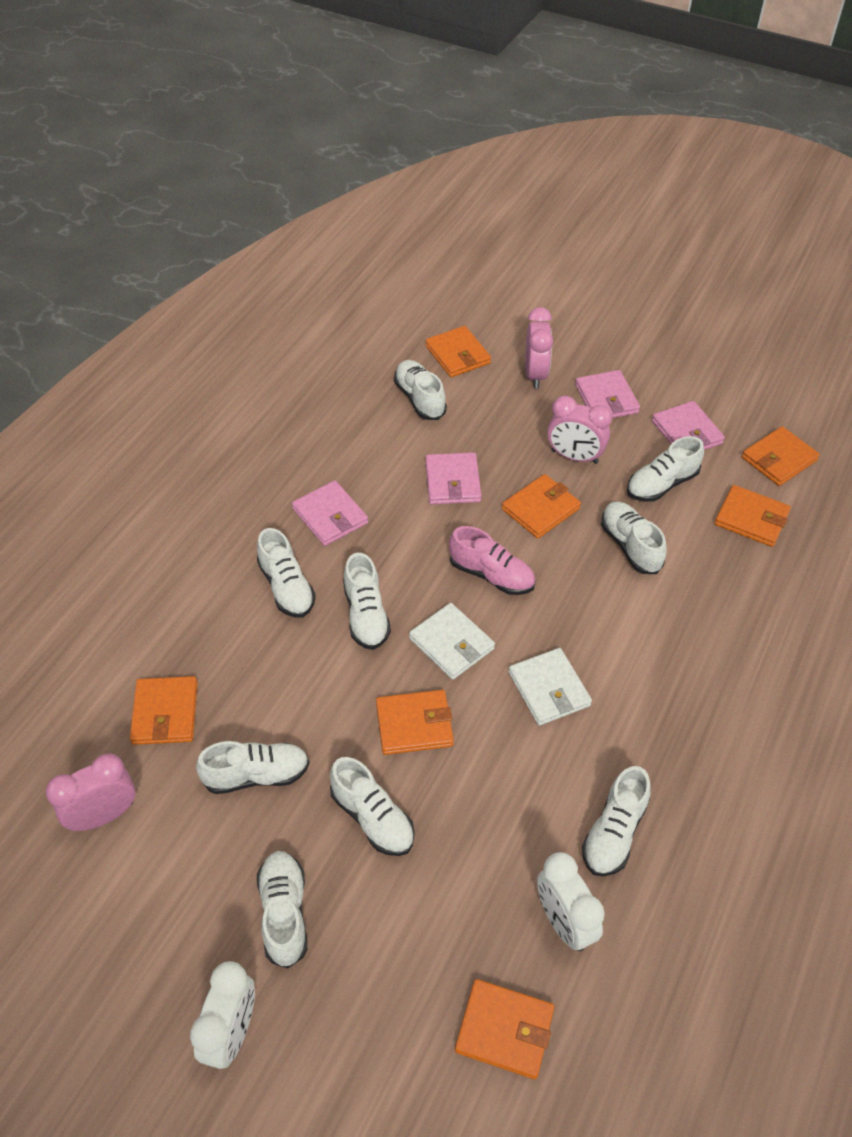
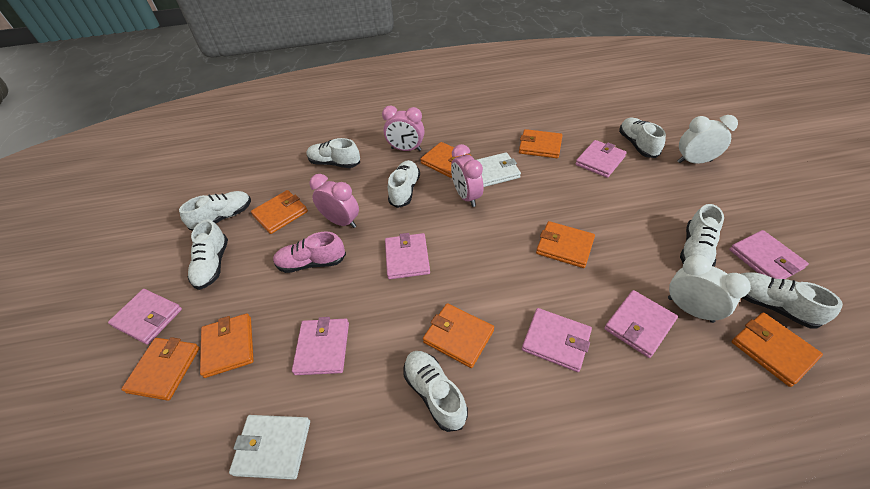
orange wallet: [130,676,197,745] [376,690,454,755] [425,326,491,377] [455,979,555,1079] [502,474,581,538] [714,485,791,547] [742,426,820,486] = 7 -> [121,337,200,401] [200,313,254,378] [251,190,308,234] [420,142,470,178] [423,303,494,368] [519,129,562,158] [536,221,595,268] [731,312,823,387] = 8
pink wallet: [292,481,368,546] [426,453,481,504] [575,370,640,418] [652,401,725,450] = 4 -> [108,289,182,345] [292,317,349,375] [385,233,430,279] [522,308,592,372] [575,140,627,178] [604,290,678,358] [729,230,809,279] = 7
white shoe: [196,741,309,794] [257,528,316,618] [257,851,307,968] [330,757,415,856] [343,553,391,650] [394,360,447,420] [582,766,651,876] [601,502,666,574] [627,436,704,502] = 9 -> [179,191,251,231] [188,219,228,290] [307,138,360,168] [388,160,420,208] [403,351,468,432] [619,118,666,158] [680,204,724,267] [741,272,843,329] = 8

